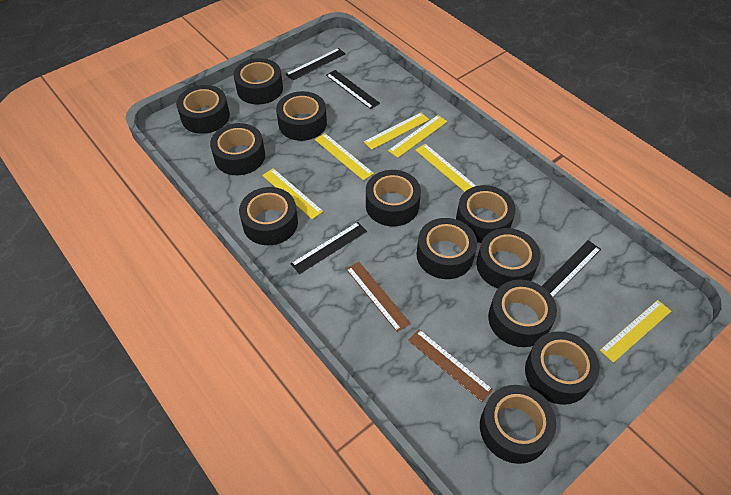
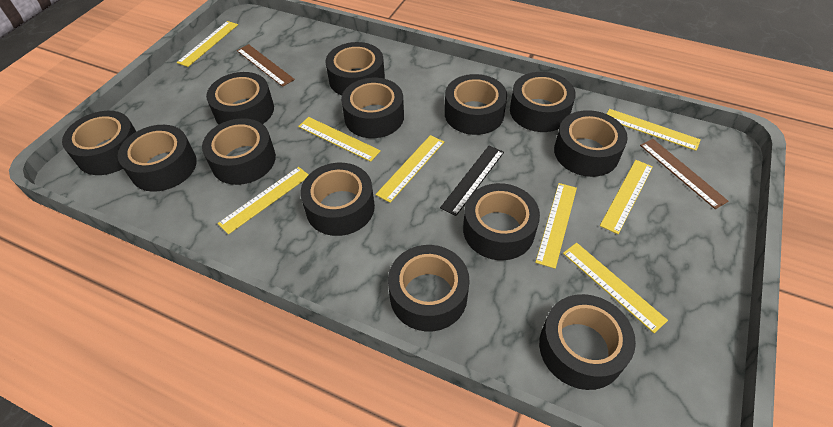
black ruler: [286,48,346,81] [290,222,367,274] [326,70,380,109] [542,240,601,298] = 4 -> [440,146,504,216] = 1
black tape: [176,85,230,134] [210,123,265,175] [234,58,283,105] [239,187,298,245] [276,91,327,141] [366,170,421,226] [417,218,477,279] [456,185,516,243] [476,228,540,288] [480,385,556,464] [488,280,557,347] [525,331,600,405] = 12 -> [62,111,137,175] [118,125,197,192] [202,118,276,185] [206,72,274,125] [300,163,375,236] [325,42,385,96] [341,78,404,138] [388,245,470,331] [445,74,507,135] [463,183,540,260] [510,72,576,132] [539,294,636,390] [554,110,628,177] = 13
yellow ruler: [262,168,323,219] [315,133,374,181] [364,113,429,150] [388,115,447,158] [415,144,476,192] [600,300,671,363] = 6 -> [177,21,238,67] [217,167,309,234] [298,117,381,162] [375,135,444,203] [535,183,577,269] [563,243,668,333] [600,160,653,234] [607,109,701,151] = 8

